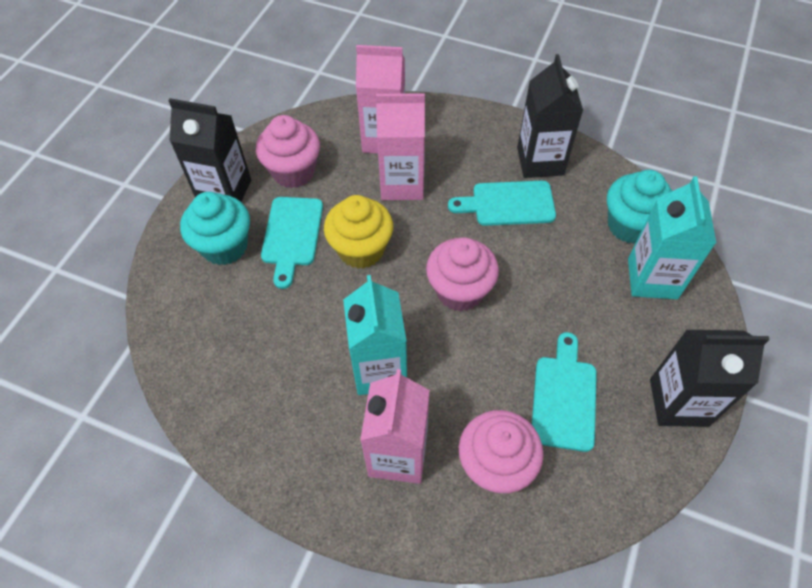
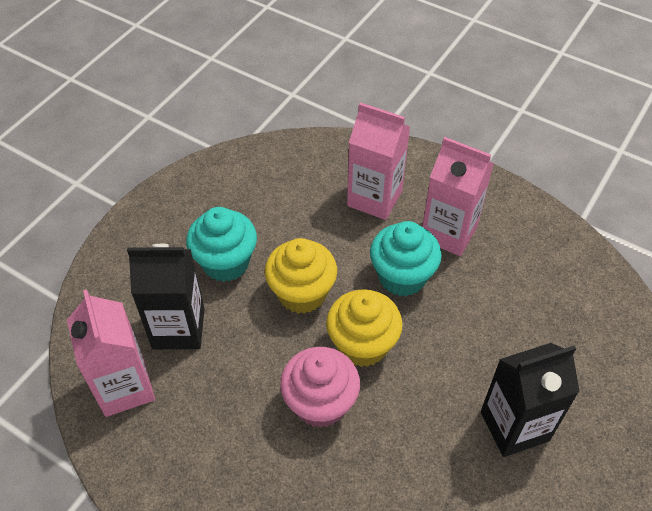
black carton: [168,98,251,202] [517,54,583,178] [650,330,770,427] = 3 -> [127,244,205,349] [481,343,579,457] = 2
pink cupcake: [256,115,320,188] [426,237,499,311] [459,410,544,493] = 3 -> [280,347,360,428] = 1
turquoise carton: [343,275,407,395] [628,176,716,299] = 2 -> none = 0
turquoise cutting board: [261,197,323,289] [448,181,556,226] [532,332,597,452] = 3 -> none = 0
yellow cupcake: [324,195,393,269] = 1 -> [265,238,337,314] [326,289,403,367] = 2

